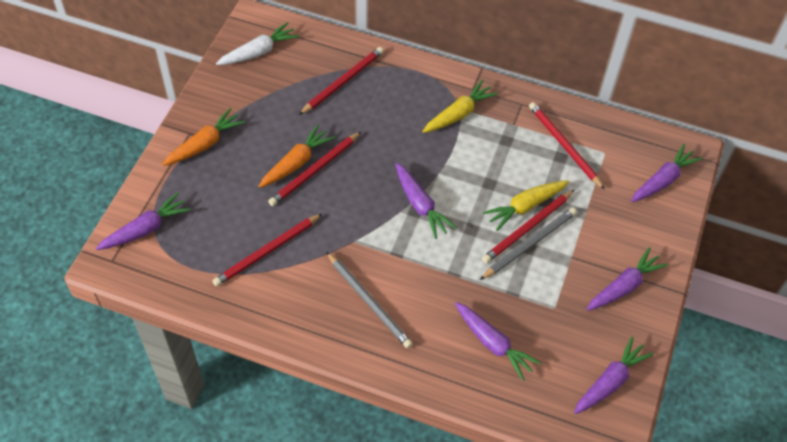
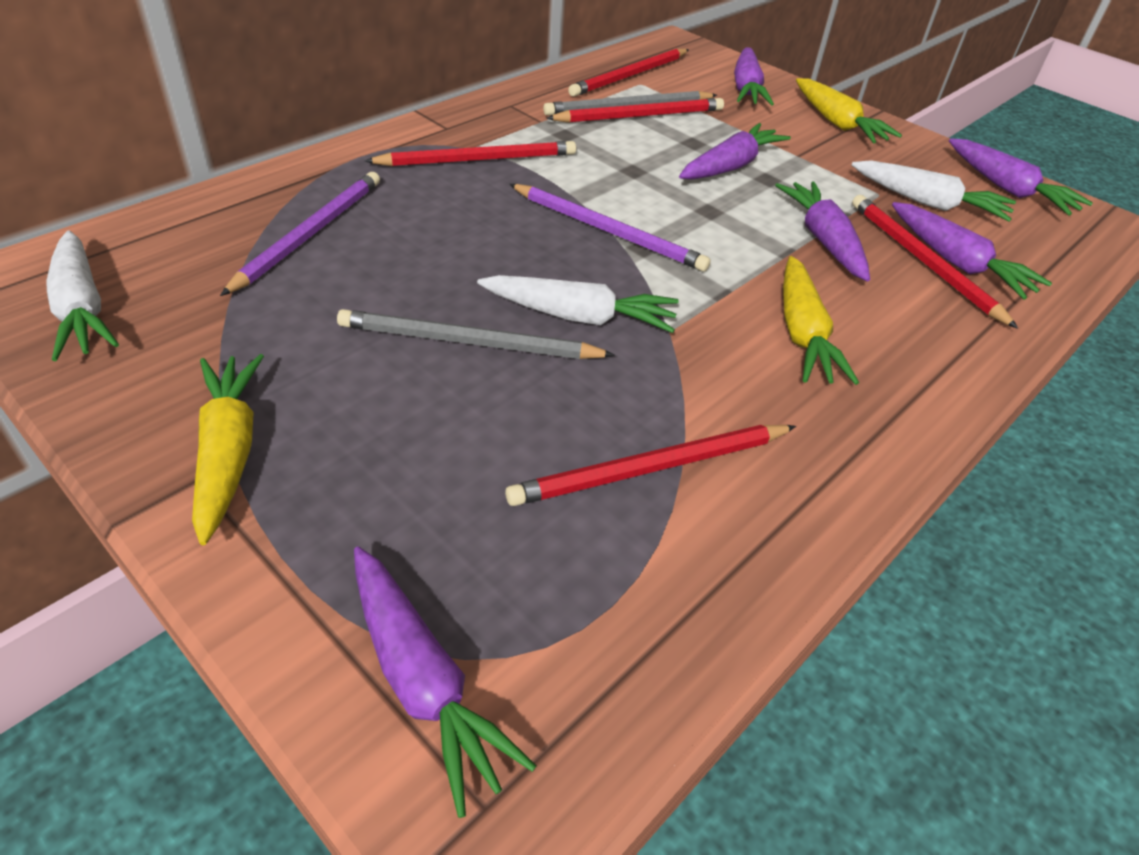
orange carrot: [162,108,245,166] [258,124,335,188] = 2 -> none = 0
purple pencil: none = 0 -> [220,172,380,296] [510,184,711,271] = 2
white carrot: [216,22,299,65] = 1 -> [46,231,119,361] [477,275,679,333] [851,160,1016,222] = 3
yellow carrot: [422,80,498,133] [483,180,569,231] = 2 -> [192,354,264,545] [783,256,859,385] [796,78,902,143] = 3

